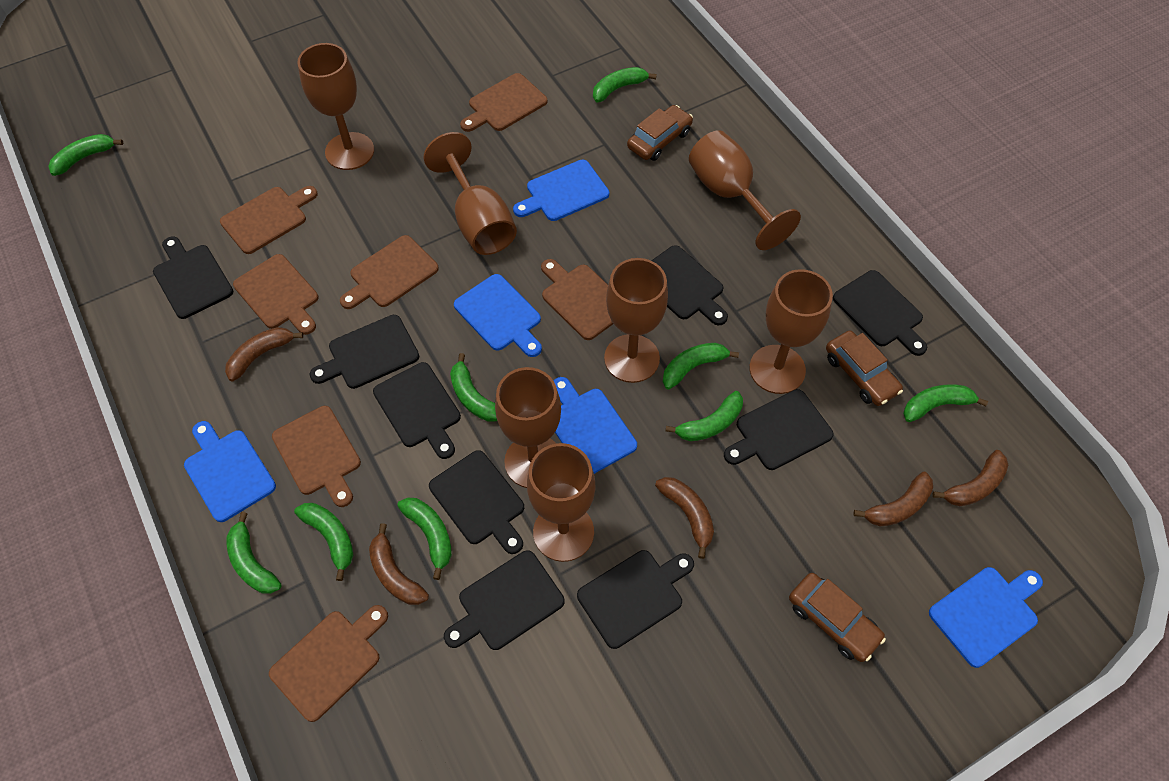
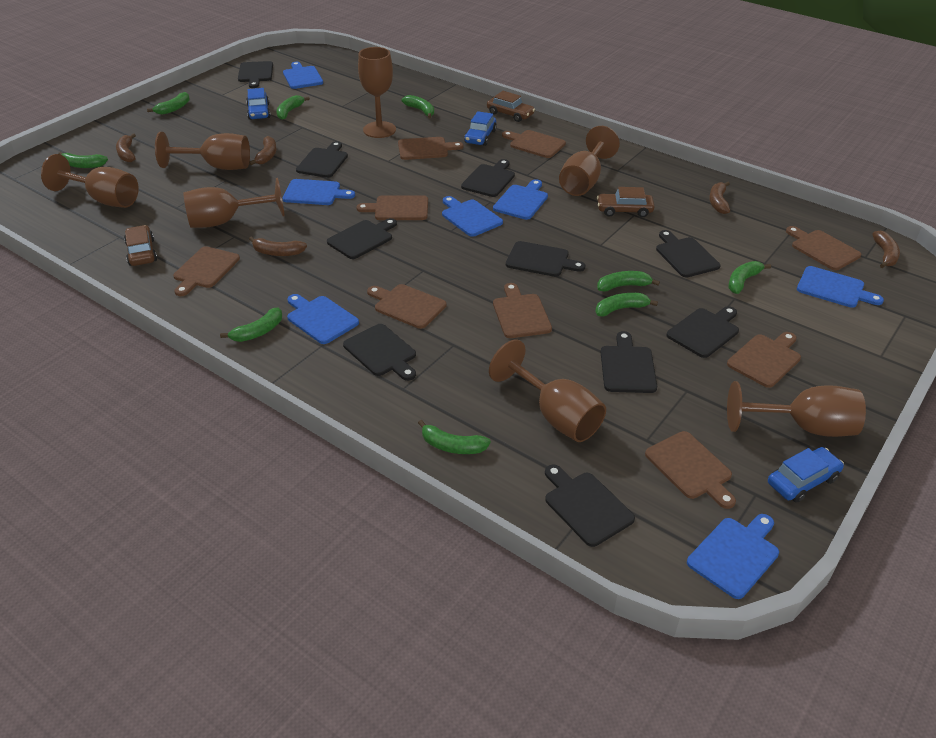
black cutting board: [153,236,233,319] [310,315,419,389] [373,362,461,459] [429,450,524,554] [444,550,564,650] [577,550,694,649] [651,245,728,326] [724,389,834,470] [833,270,927,356] = 9 -> [238,61,273,88] [296,141,348,178] [327,218,397,259] [343,324,416,381] [461,159,515,197] [506,241,585,277] [545,465,635,547] [601,331,657,393] [656,230,721,278] [667,306,739,358] = 10
blue car: none = 0 -> [246,88,271,120] [464,111,497,146] [768,447,844,503] = 3
blue cutting board: [184,421,276,522] [454,274,542,357] [513,160,609,221] [554,377,637,474] [929,567,1043,668] = 5 -> [283,62,323,89] [283,179,355,205] [287,294,359,344] [442,196,503,237] [493,179,548,220] [687,514,779,599] [797,266,884,308] = 7
brown cutting board: [220,186,318,254] [233,254,318,335] [269,605,388,722] [272,406,361,507] [340,235,439,309] [460,73,547,132] [541,259,613,340] = 7 -> [173,246,240,296] [356,195,428,220] [367,284,446,329] [398,137,463,160] [493,283,552,338] [502,130,566,158] [645,431,736,509] [727,332,801,388] [786,226,861,270] = 9

